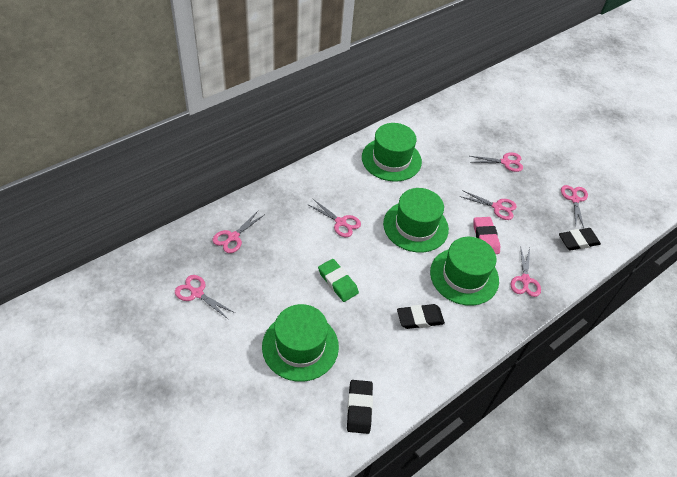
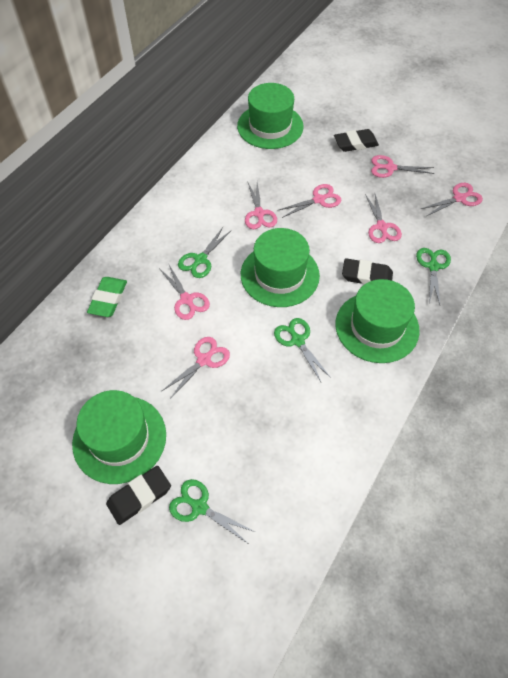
green scissors: none = 0 -> [169,479,255,543] [178,227,232,278] [274,318,331,382] [416,248,451,305] = 4
pink eraser: [473,217,500,254] = 1 -> none = 0

